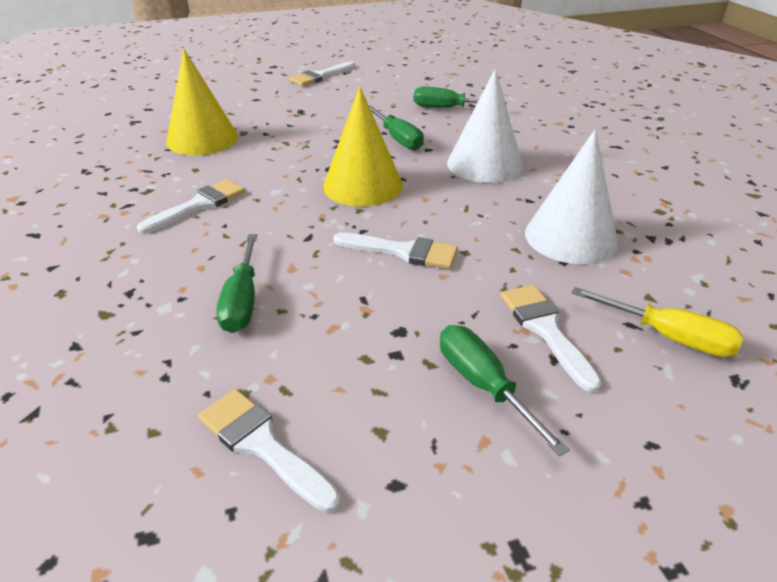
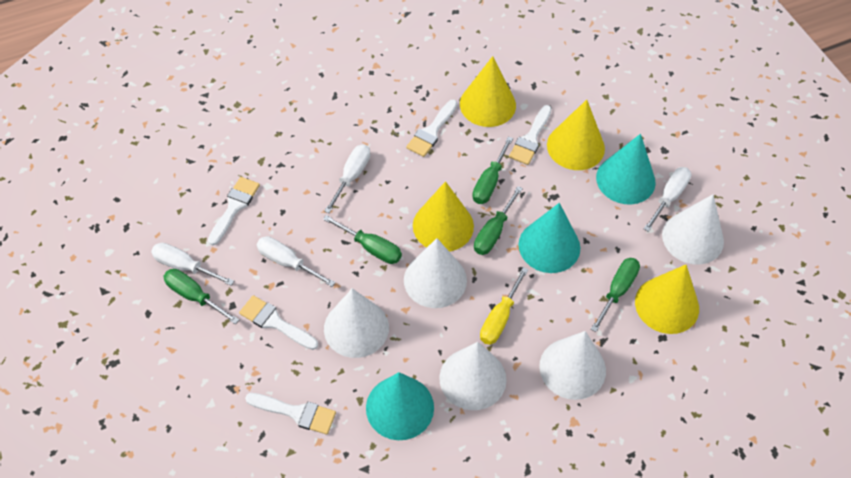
green screwdriver: [216,234,257,333] [369,106,424,150] [413,87,507,108] [440,325,570,456] = 4 -> [163,269,239,324] [323,215,402,264] [472,137,513,204] [474,186,523,255] [591,258,640,332] = 5
turquoise cone: none = 0 -> [366,372,434,440] [519,203,580,273] [596,134,656,204] = 3
white cone: [447,69,523,183] [525,129,618,264] = 2 -> [324,288,389,358] [404,238,467,308] [439,342,506,410] [539,331,606,400] [662,194,724,265] = 5
white screwdriver: none = 0 -> [151,243,234,286] [256,236,335,287] [324,145,370,213] [644,167,691,232] = 4
yellow cone: [166,49,238,155] [323,86,403,206] = 2 -> [413,181,474,252] [460,56,516,127] [547,100,605,170] [635,265,699,334] = 4

